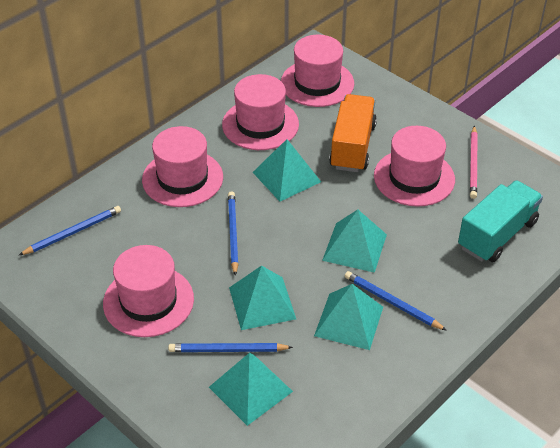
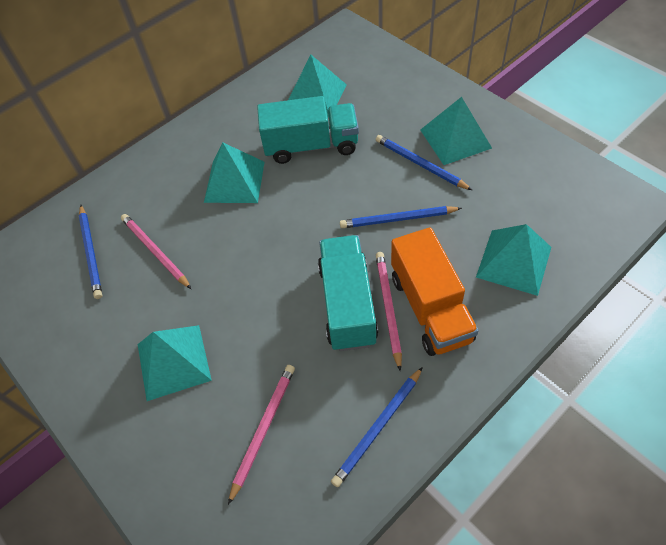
pink hat: [103,245,194,337] [142,126,223,207] [222,74,299,150] [281,35,354,107] [374,126,455,207] = 5 -> none = 0
pink pencil: [470,126,478,199] = 1 -> [121,214,191,289] [228,365,295,505] [376,252,402,371] = 3
turquoise truck: [458,180,543,262] = 1 -> [257,96,359,164] [318,235,378,351] = 2

